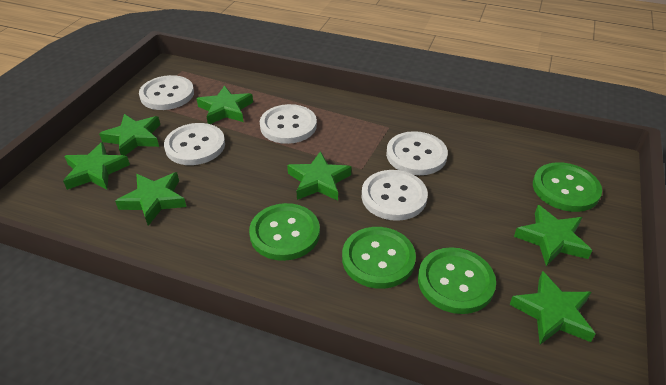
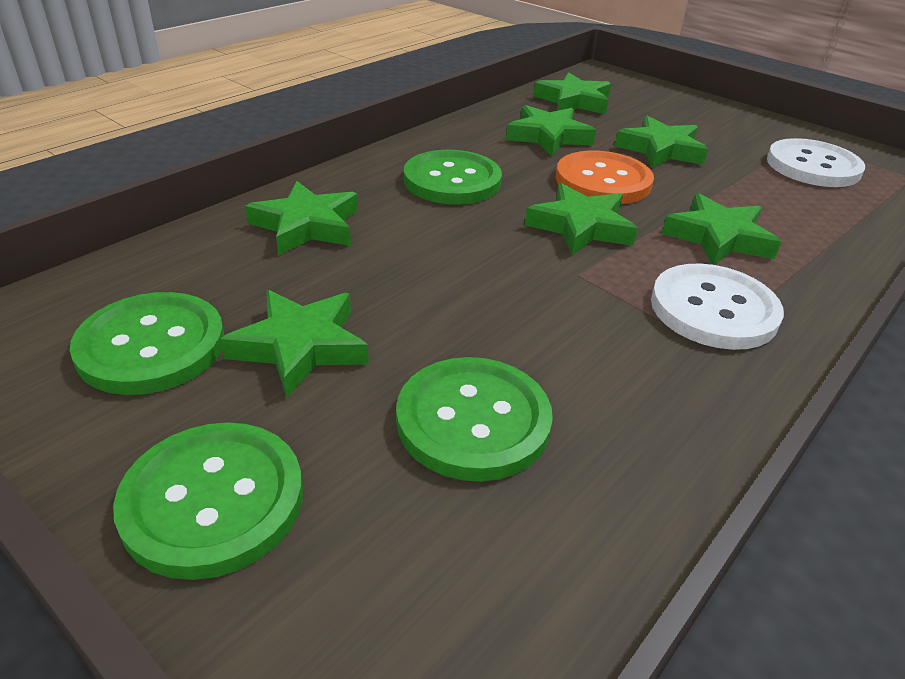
orange button: none = 0 -> [556,151,654,204] = 1
white button: [139,75,194,110] [164,123,225,165] [260,104,317,144] [362,170,428,221] [386,131,448,175] = 5 -> [651,264,784,350] [767,138,865,187] = 2

